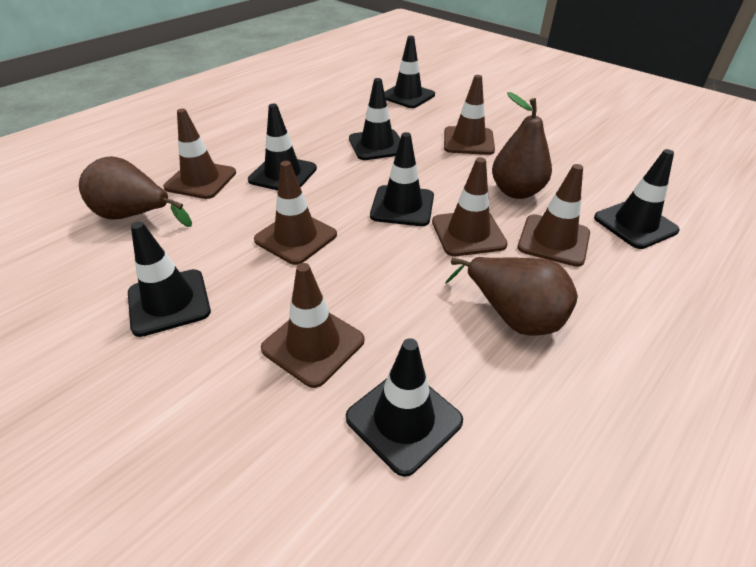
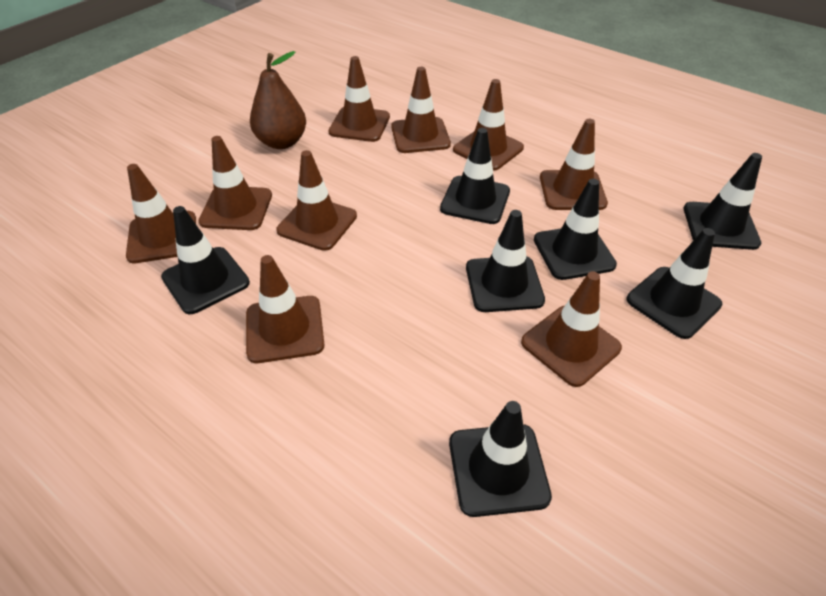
brown pear: [79,156,192,227] [445,257,578,336] [492,92,552,199] = 3 -> [250,51,306,149] = 1
brown traffic cone: [163,109,236,199] [254,161,337,265] [261,263,364,388] [432,157,508,256] [444,75,495,155] [518,164,590,267] = 6 -> [126,164,196,263] [199,136,272,230] [246,255,324,363] [276,150,357,251] [328,56,390,142] [391,67,451,153] [453,79,524,171] [521,271,622,387] [540,119,608,210] = 9

